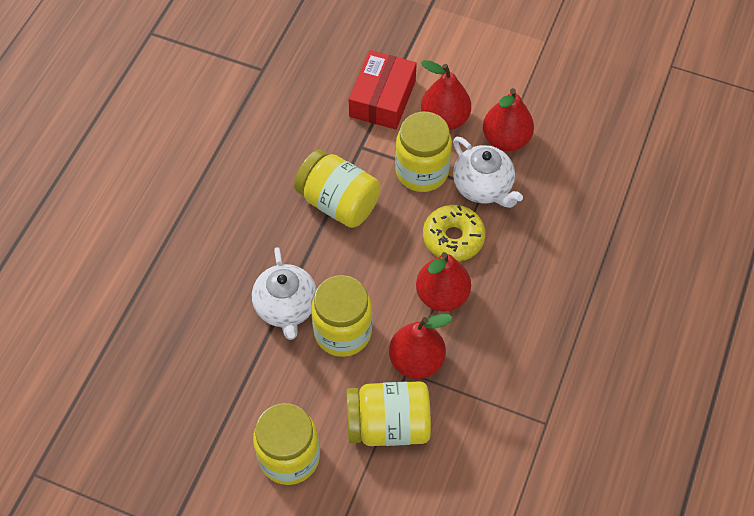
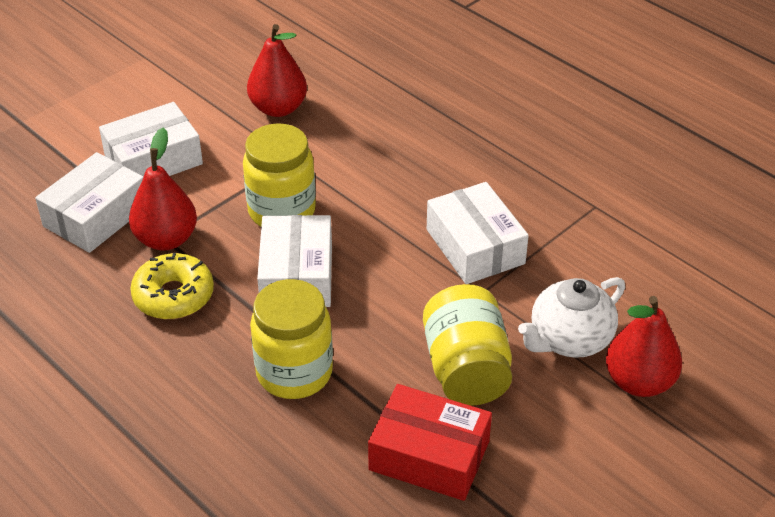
red pear: [389,314,453,379] [416,252,471,312] [421,60,471,130] [483,88,534,151] = 4 -> [129,128,197,251] [247,24,307,117] [606,296,682,397] = 3
white box: none = 0 -> [35,152,143,253] [99,102,203,177] [257,215,332,307] [427,182,529,284] = 4
white teapot: [252,247,317,340] [453,137,523,208] = 2 -> [518,277,625,358] = 1
yellow jar: [253,403,320,485] [294,150,381,228] [311,275,372,357] [346,381,431,446] [395,112,452,192] = 5 -> [243,123,316,227] [250,279,333,399] [423,284,512,406] = 3

